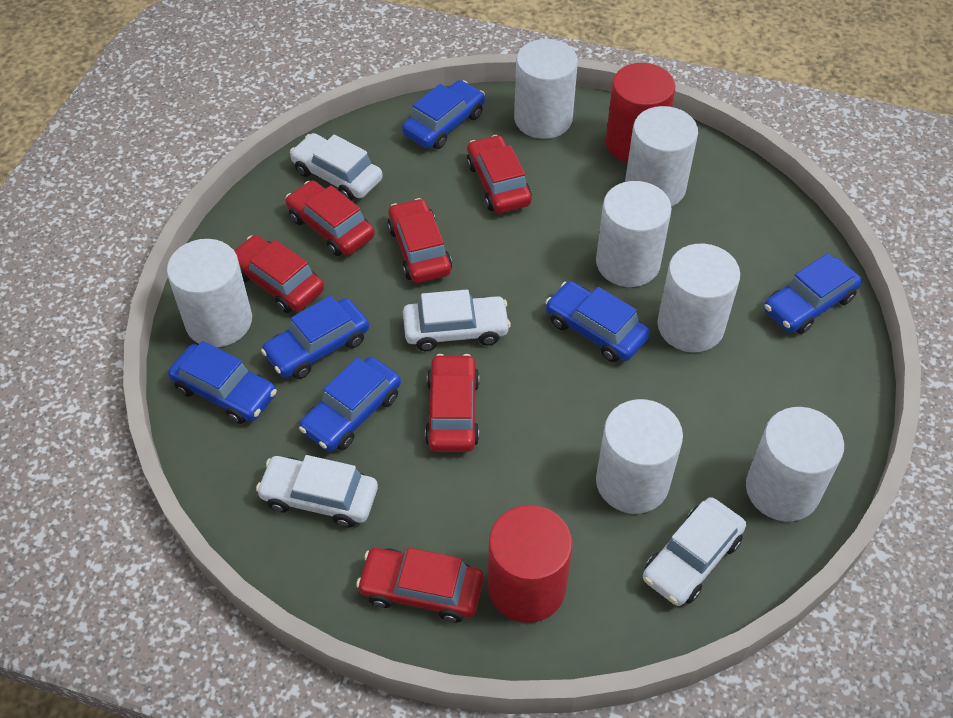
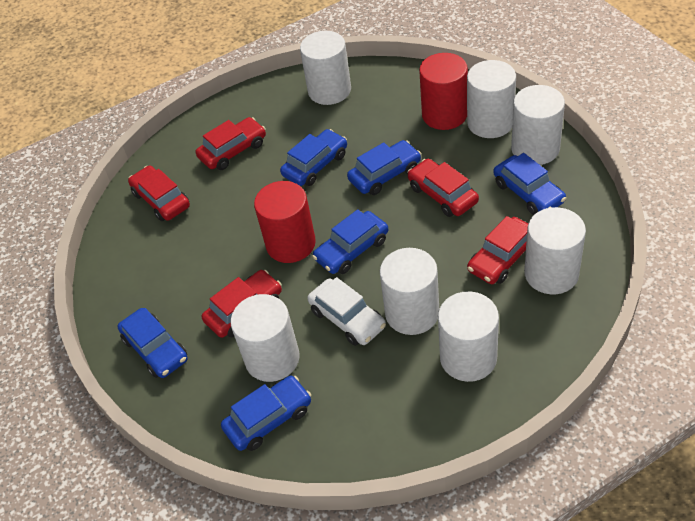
red car: [234,235,324,313] [285,180,375,256] [356,548,484,623] [387,198,452,283] [425,354,479,452] [467,135,532,213] = 6 -> [128,165,190,221] [196,117,266,170] [202,270,282,338] [407,159,479,217] [467,216,528,284] = 5
white car: [256,455,378,528] [290,133,383,200] [403,289,511,351] [643,497,746,606] = 4 -> [307,277,386,346] = 1

